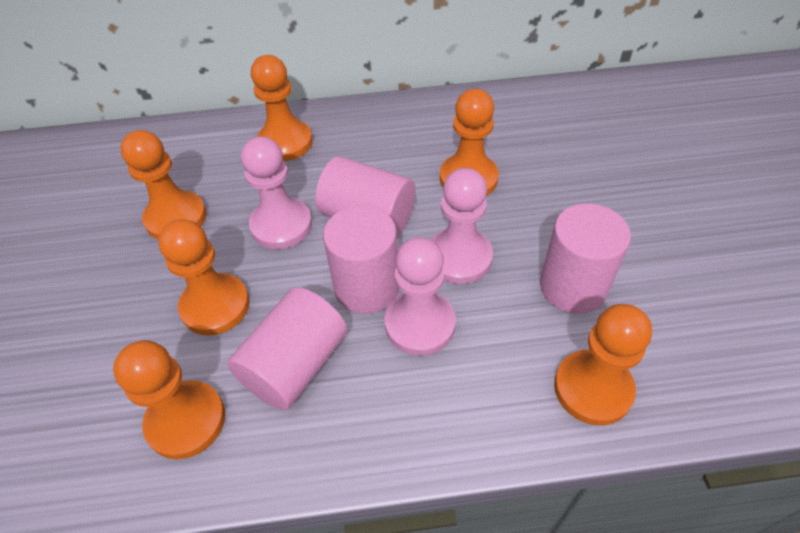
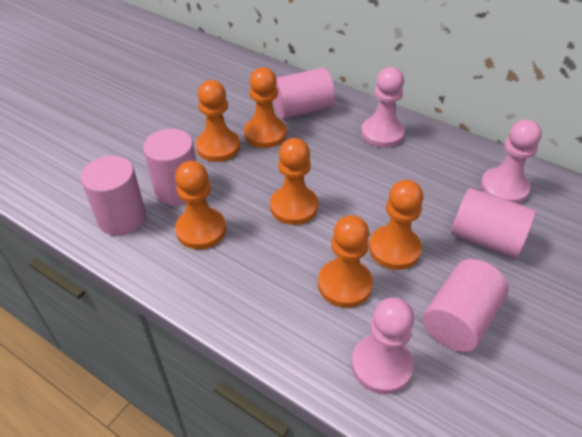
pink cylinder: [227,287,347,410] [315,156,415,237] [323,205,399,314] [540,203,631,314] = 4 -> [81,156,146,236] [143,129,196,206] [273,68,335,119] [423,259,509,352] [451,188,536,258] = 5

